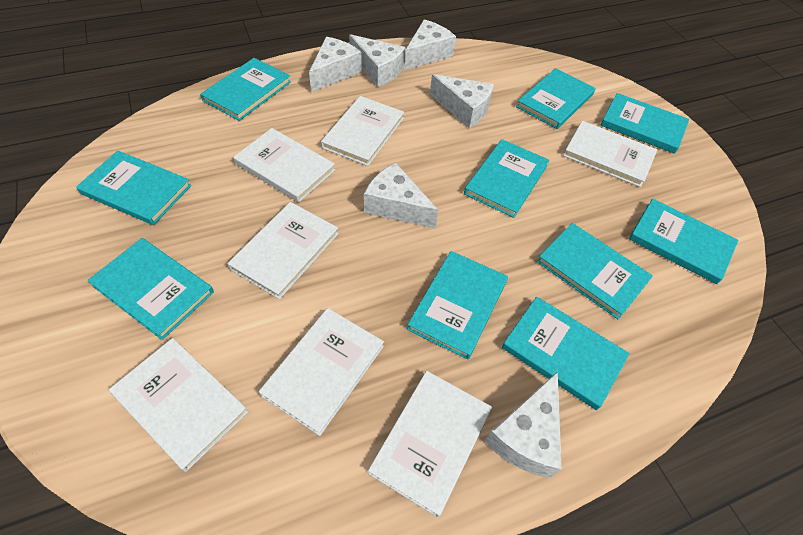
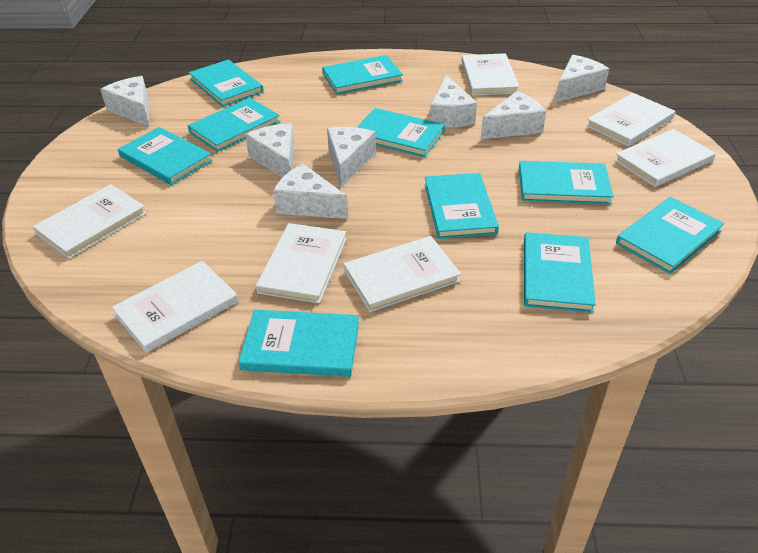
white cheese: [309,37,362,92] [349,34,405,87] [364,163,438,228] [404,20,456,70] [430,74,494,128] [484,371,562,478] = 6 -> [100,76,149,127] [245,123,294,178] [273,164,349,219] [327,127,376,188] [430,75,477,127] [481,91,546,139] [555,55,609,103] = 7

